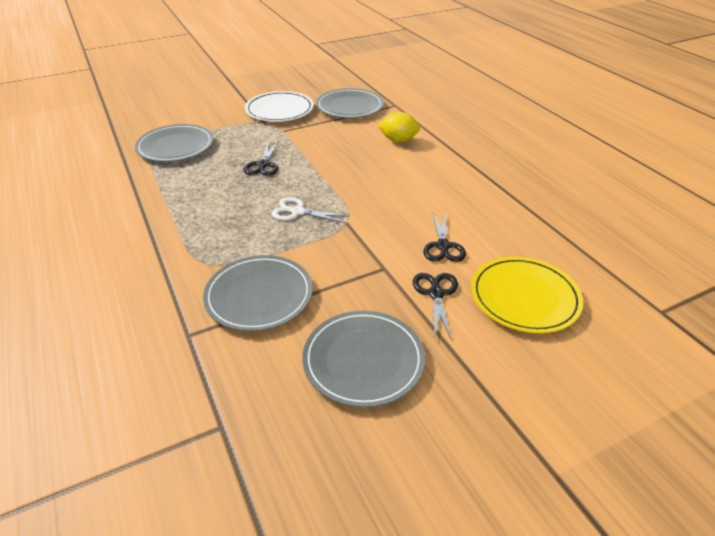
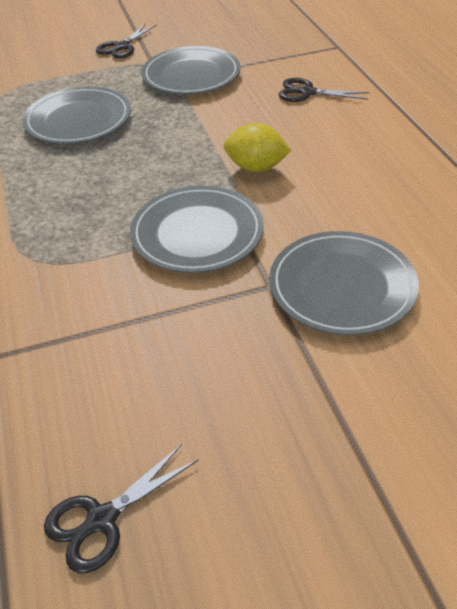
white plate: [245,91,314,122] = 1 -> none = 0
white scissors: [272,197,350,223] = 1 -> none = 0
yellow plate: [471,257,583,333] = 1 -> none = 0

